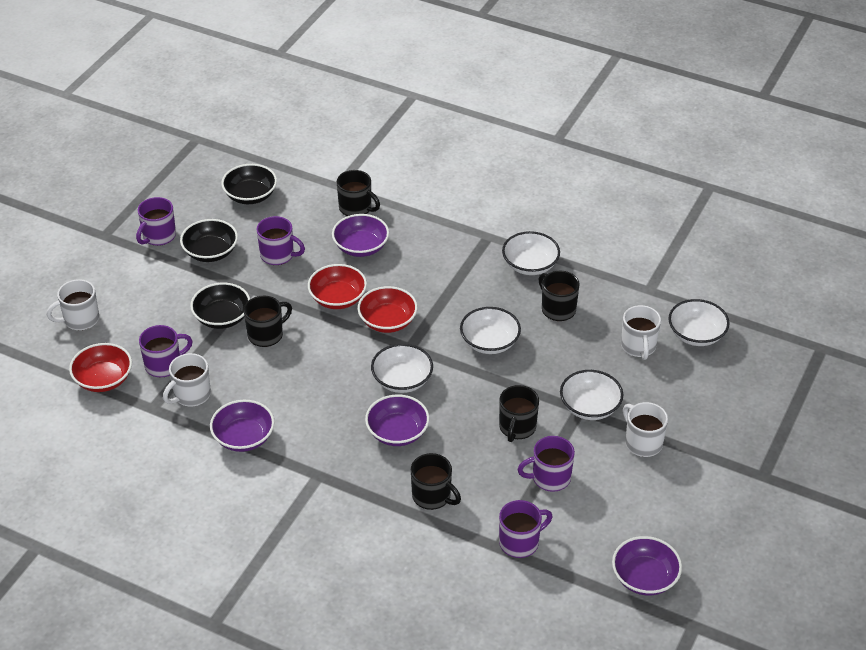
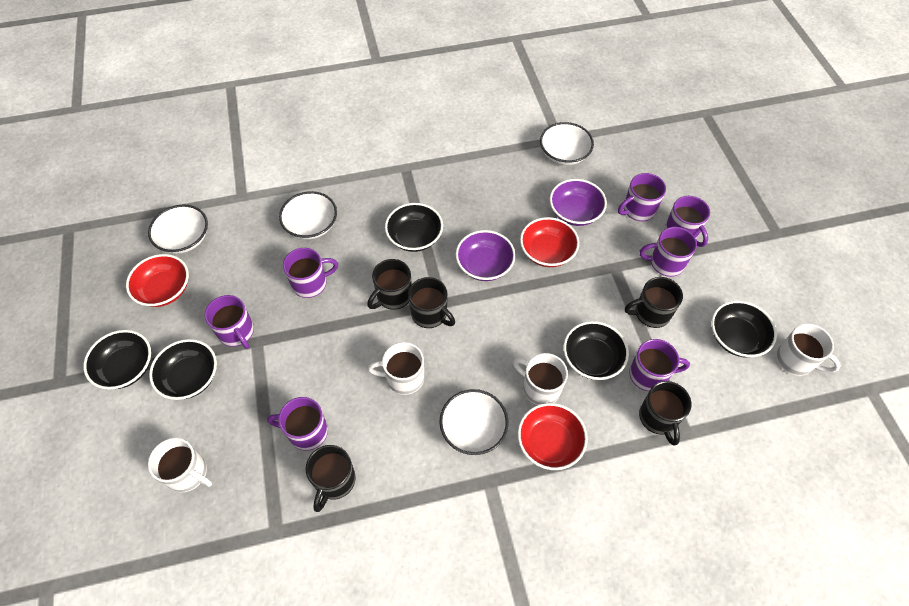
black bowl: [180,219,238,262] [190,283,250,329] [221,164,277,204] = 3 -> [83,330,151,390] [149,339,217,400] [385,203,443,252] [563,321,629,380] [712,301,777,357] = 5
purple bowl: [210,400,274,452] [332,214,389,257] [365,394,429,446] [612,536,682,595] = 4 -> [456,230,516,281] [550,179,607,226] = 2
purple mug: [136,197,176,246] [139,325,192,377] [257,216,305,265] [499,500,553,558] [517,436,575,492] = 5 -> [204,295,254,349] [267,397,328,451] [283,248,338,298] [618,173,666,221] [629,339,690,391] [640,227,697,277] [665,196,710,247] = 7
white bowl: [371,344,433,393] [460,307,521,354] [502,231,560,275] [560,370,623,420] [668,299,730,346] = 5 -> [148,204,208,254] [279,191,337,239] [439,389,508,455] [540,122,594,165] = 4

